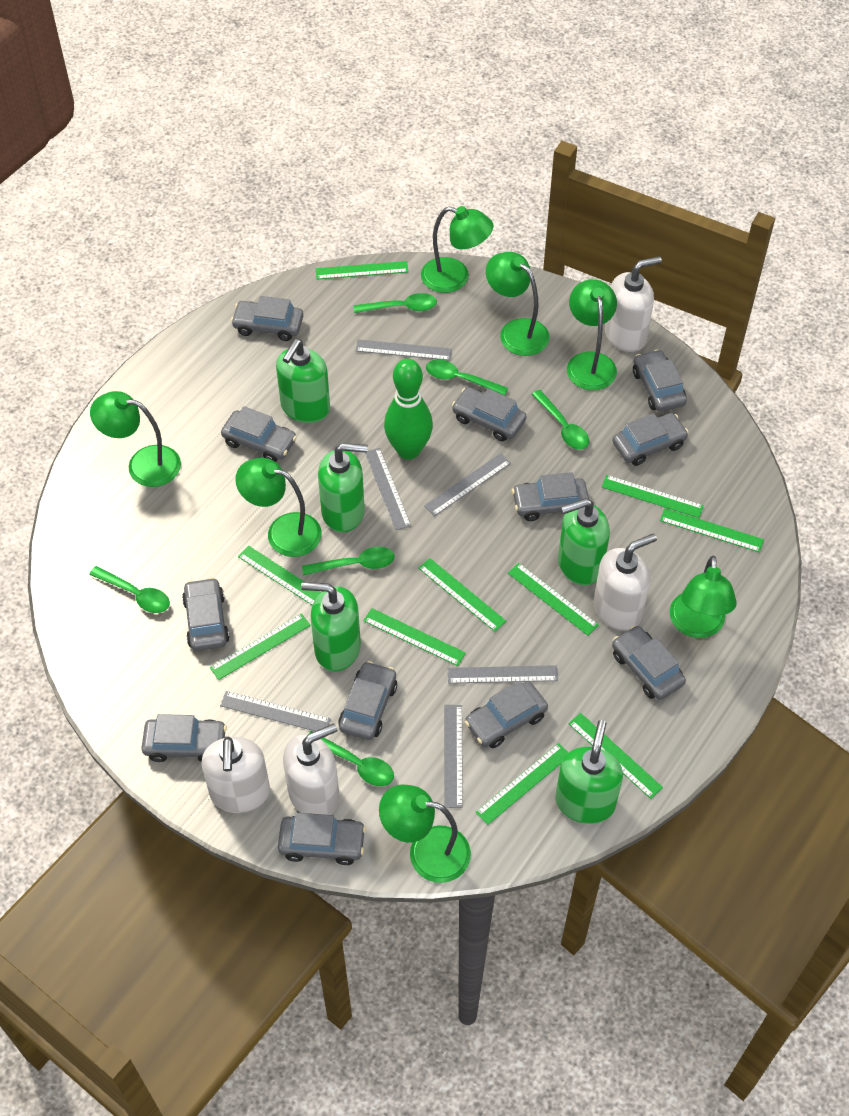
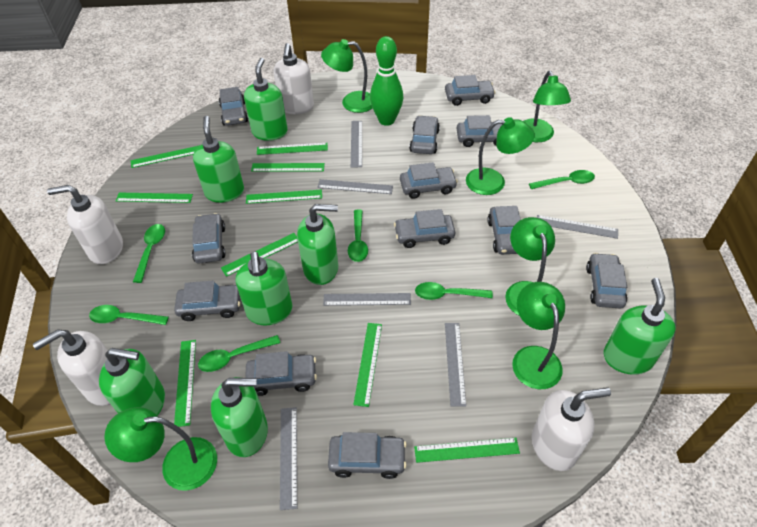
green lamp: [90,391,181,487] [235,458,322,557] [379,785,471,883] [421,206,493,293] [486,252,550,356] [567,279,617,390] [669,555,737,638] = 7 -> [104,407,217,491] [321,39,372,113] [466,117,535,195] [505,217,555,315] [512,282,565,389] [524,71,571,142] = 6
green ruler: [210,613,311,680] [238,545,321,605] [316,261,408,280] [363,608,466,666] [419,558,506,632] [476,743,568,825] [508,563,599,636] [568,713,663,799] [602,475,704,518] [660,508,764,553] = 10 -> [116,193,193,203] [131,145,200,168] [174,340,196,427] [221,233,298,277] [246,190,322,204] [251,163,325,172] [257,143,328,155] [353,323,382,407] [414,438,520,463] = 9
green soap dispenser: [276,339,330,423] [301,582,361,671] [318,443,368,533] [555,720,623,824] [558,498,610,586] = 5 -> [99,348,165,416] [193,116,244,203] [211,377,268,457] [236,251,292,325] [244,58,288,141] [297,204,338,285] [604,278,676,375] = 7

